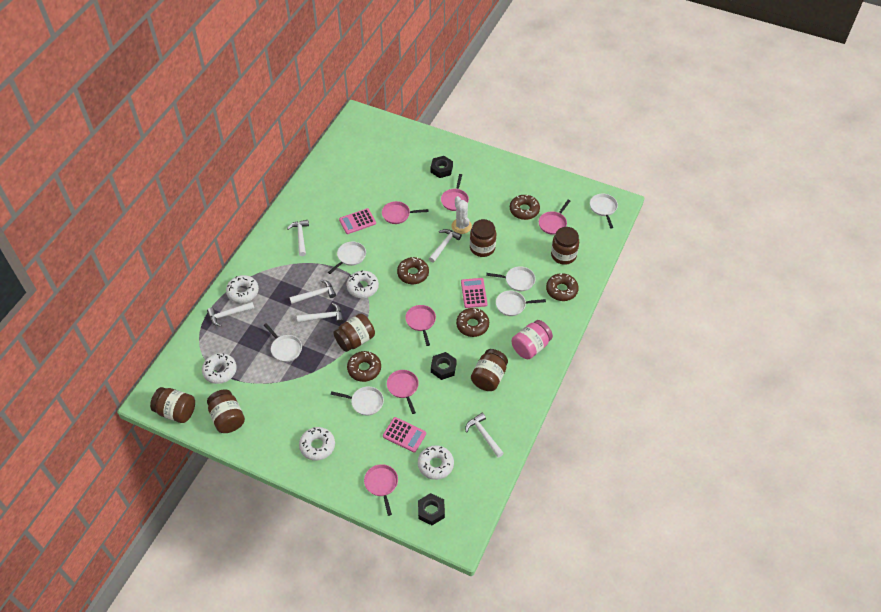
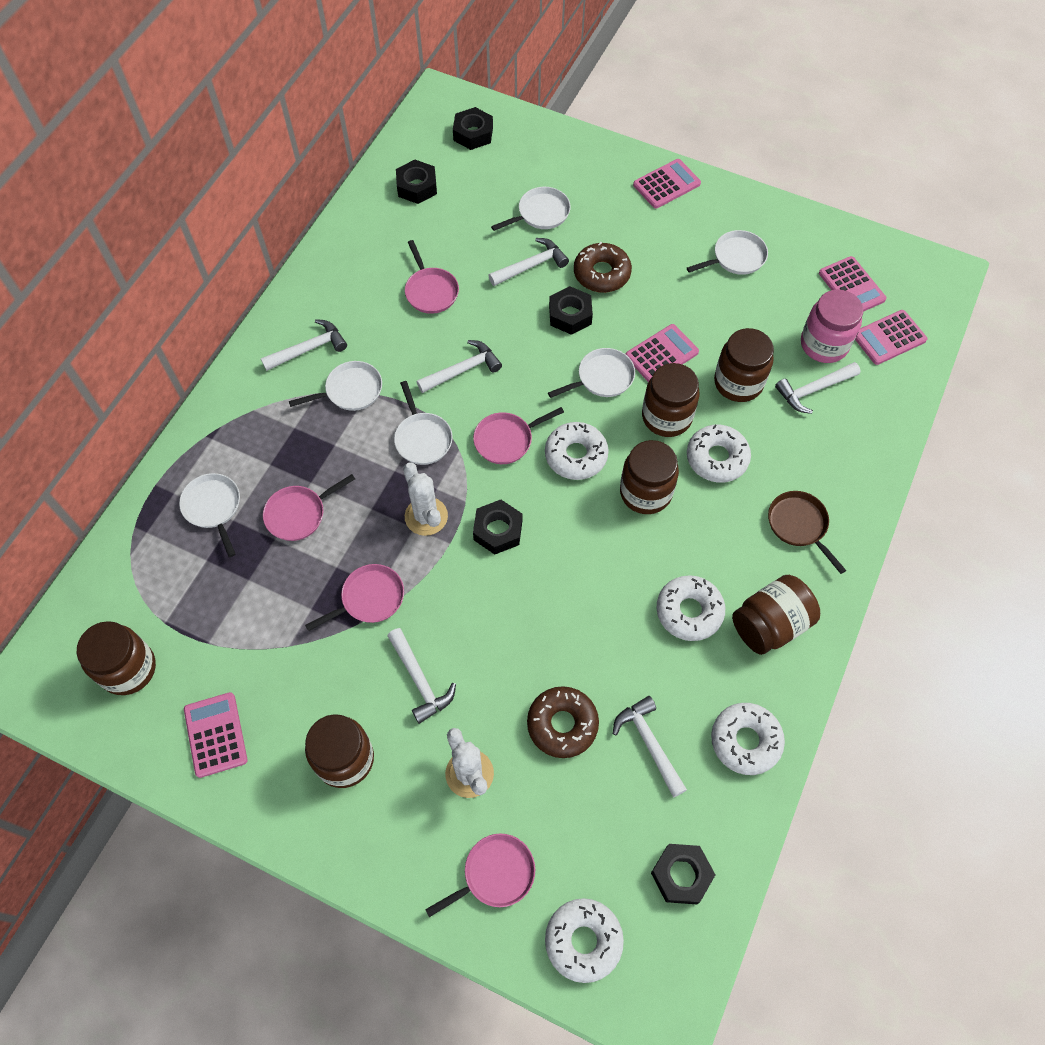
black nut: [418,493,445,525] [431,156,453,178] [431,352,457,380] = 3 -> [396,159,437,204] [453,107,493,150] [473,500,522,555] [549,286,593,335] [651,844,715,904] = 5
brown donut: [347,351,381,382] [397,257,429,284] [456,308,489,337] [510,195,540,220] [546,273,579,301] = 5 -> [527,686,599,758] [574,242,632,293] = 2
brown pan: none = 0 -> [768,491,846,574] = 1
pink calculator: [339,208,376,234] [383,417,426,452] [461,278,487,308] = 3 -> [184,692,247,778] [626,324,699,382] [633,159,701,209] [819,256,887,312] [855,310,927,365] = 5
pink pan: [364,464,398,516] [382,201,429,224] [387,370,419,414] [405,305,436,346] [441,174,469,211] [539,200,570,235] = 6 -> [263,474,355,541] [305,564,404,631] [405,240,459,314] [425,833,535,917] [473,407,564,464] = 5
white cactus: [451,196,472,234] = 1 -> [403,463,448,536] [445,728,494,798] = 2

